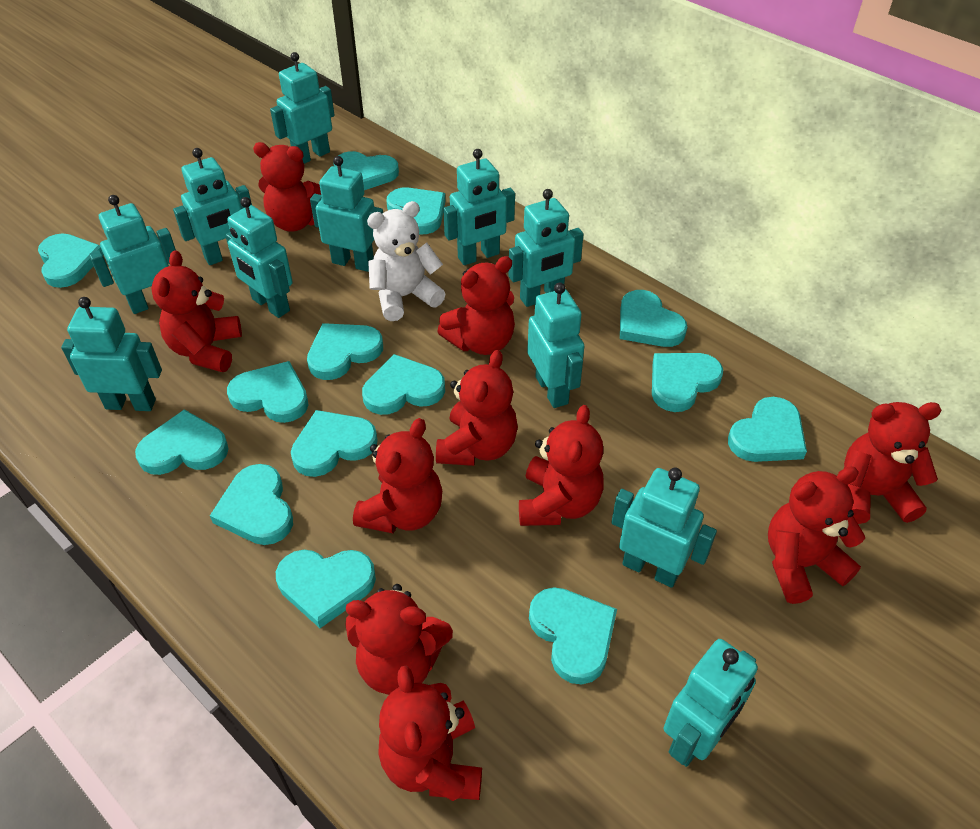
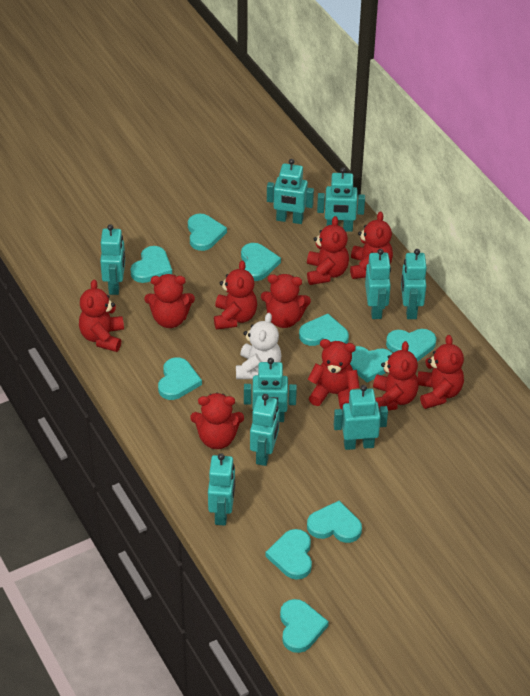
turquoise heart: [38,233,104,288] [135,409,229,475] [210,464,293,545] [227,361,308,423] [276,550,376,628] [291,410,378,477] [307,323,383,380] [333,151,399,190] [362,354,445,415] [387,187,445,235] [529,587,617,684] [620,290,687,347] [652,353,723,412] [728,397,807,462] = 14 -> [130,246,172,283] [158,357,202,400] [188,214,227,251] [241,243,281,281] [265,529,312,580] [280,599,329,653] [299,314,349,346] [307,501,362,543] [350,346,393,383] [386,329,436,362] = 10
turquoise robot: [61,297,162,411] [89,195,176,314] [173,148,252,265] [226,197,293,318] [270,52,335,164] [310,156,383,272] [443,149,515,265] [508,189,584,307] [527,283,584,408] [611,468,717,588] [664,639,758,767] = 11 -> [100,224,125,295] [208,453,235,526] [244,358,297,422] [250,394,280,466] [267,159,314,224] [317,167,365,232] [334,385,388,450] [365,249,391,319] [401,249,427,319] = 9

